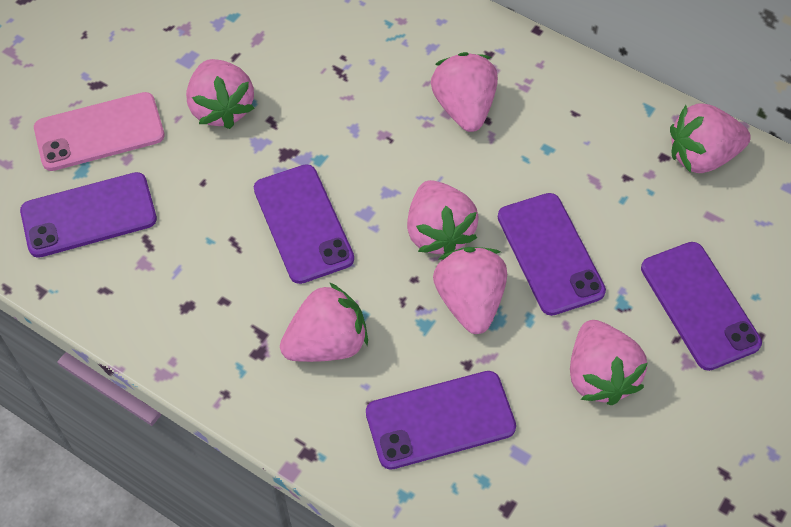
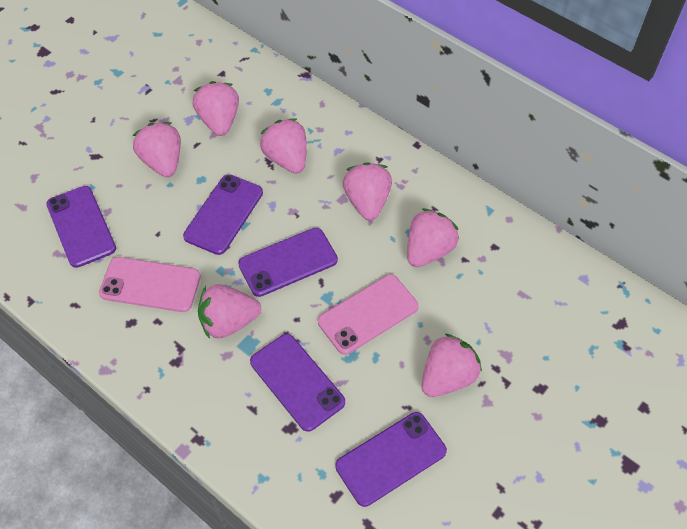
pink phone: [34,92,165,171] = 1 -> [99,257,201,312] [318,274,419,355] = 2

